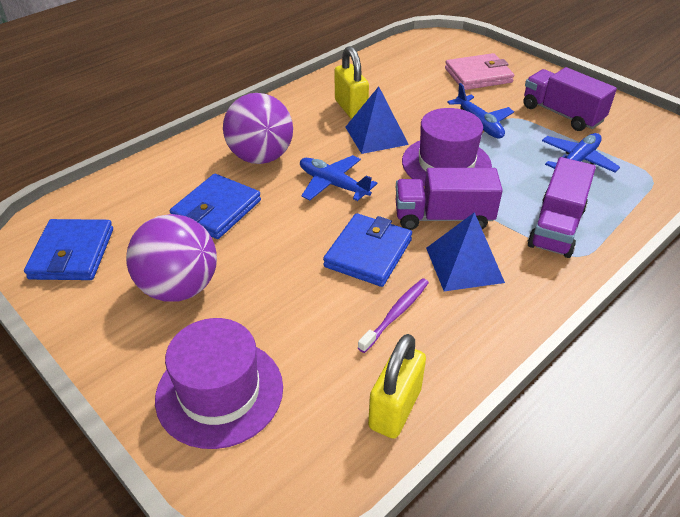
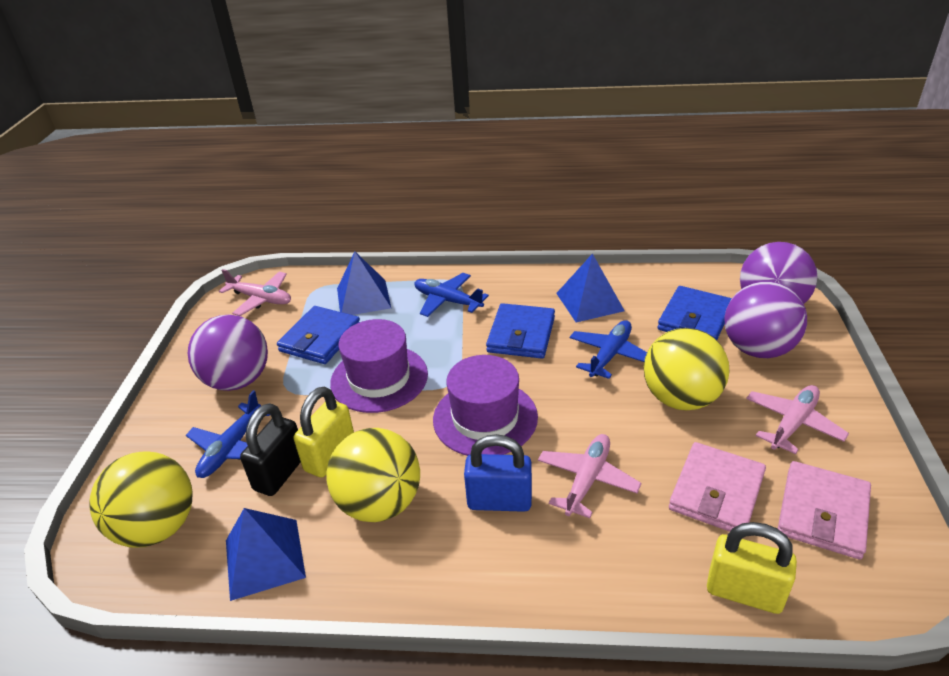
black padlock: none = 0 -> [240,403,301,496] = 1
blue padlock: none = 0 -> [464,434,532,512] = 1
blue pyramid: [345,86,409,154] [426,212,505,291] = 2 -> [226,508,306,601] [337,252,391,315] [556,253,625,322] = 3
pink plane: none = 0 -> [219,269,291,316] [538,434,641,518] [746,385,849,454] = 3
pink wallet: [445,53,514,90] = 1 -> [669,442,766,532] [778,461,871,560] = 2
purple ball: [126,214,217,302] [223,93,293,164] = 2 -> [187,315,268,391] [724,282,807,358] [740,242,818,304] = 3
purple toothbrush: [358,278,429,353] = 1 -> none = 0
purple truck: [396,168,503,230] [523,67,617,131] [528,157,596,258] = 3 -> none = 0
yellow ball: none = 0 -> [89,451,192,548] [327,428,420,522] [644,328,729,410] = 3

